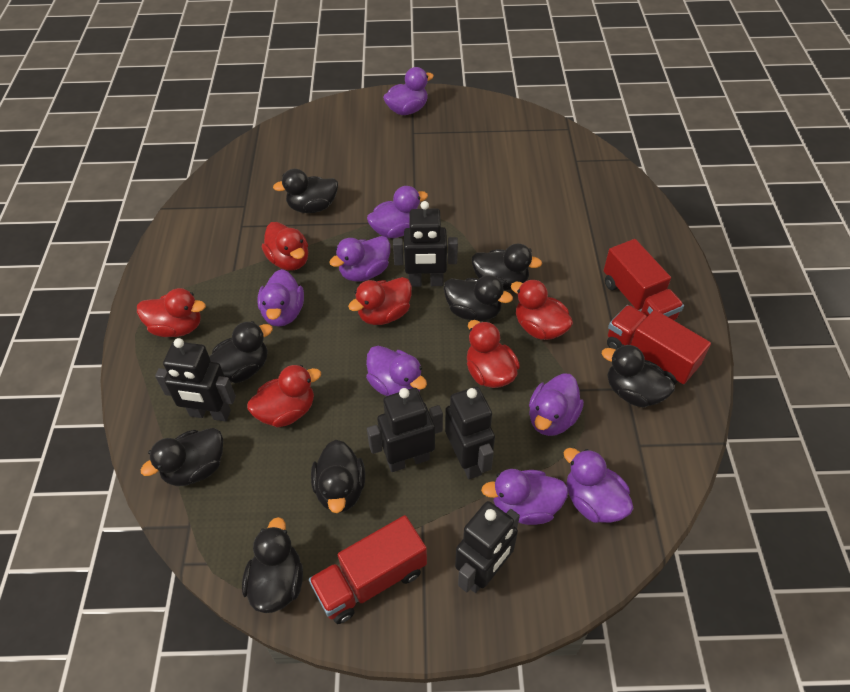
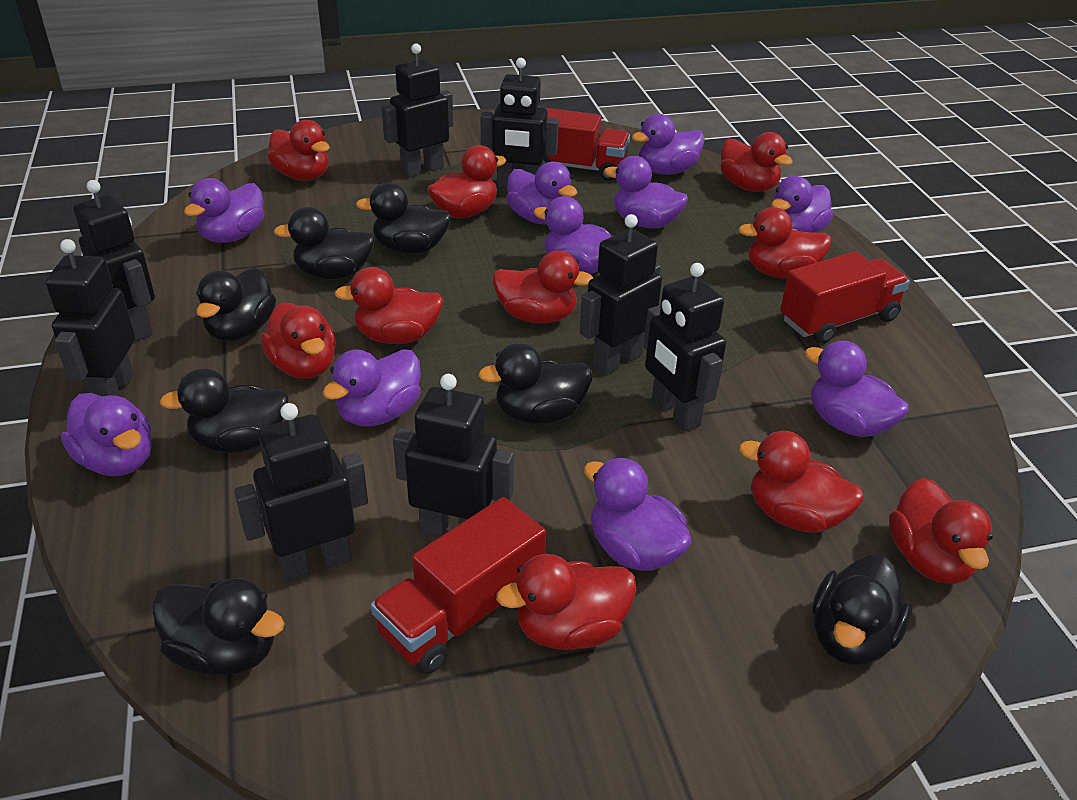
black duck: [141,428,223,486] [209,321,273,383] [242,517,303,613] [273,169,338,213] [311,440,365,513] [444,275,513,322] [472,244,542,290] [602,345,675,407] = 8 -> [152,578,285,675] [159,368,289,453] [196,267,276,341] [273,207,375,279] [356,183,451,254] [478,343,592,424] [813,555,912,665] = 7
black robot: [155,338,236,422] [367,388,443,472] [393,201,458,287] [445,386,495,479] [455,501,520,593] = 5 -> [46,239,135,397] [74,180,155,341] [234,403,368,582] [382,43,453,178] [393,374,514,537] [480,58,559,188] [580,214,662,375] [643,263,726,432] = 8
purple duck: [257,269,304,327] [329,236,390,282] [366,346,427,396] [367,186,428,238] [383,67,434,115] [481,469,568,525] [529,373,584,436] [564,448,634,523] = 8 -> [61,393,152,476] [184,178,265,243] [322,349,421,427] [506,162,577,225] [533,196,612,274] [584,458,692,571] [604,156,688,229] [631,114,705,175] [771,176,833,233] [805,341,909,437] = 10
red duck: [137,288,206,337] [247,365,321,428] [262,222,308,271] [348,277,412,325] [467,320,520,388] [511,279,573,340] = 6 -> [261,302,336,379] [267,120,330,181] [334,267,443,344] [427,145,507,218] [493,251,593,323] [496,554,636,650] [721,132,793,192] [738,207,831,278] [739,431,864,533] [889,478,993,584] = 10

